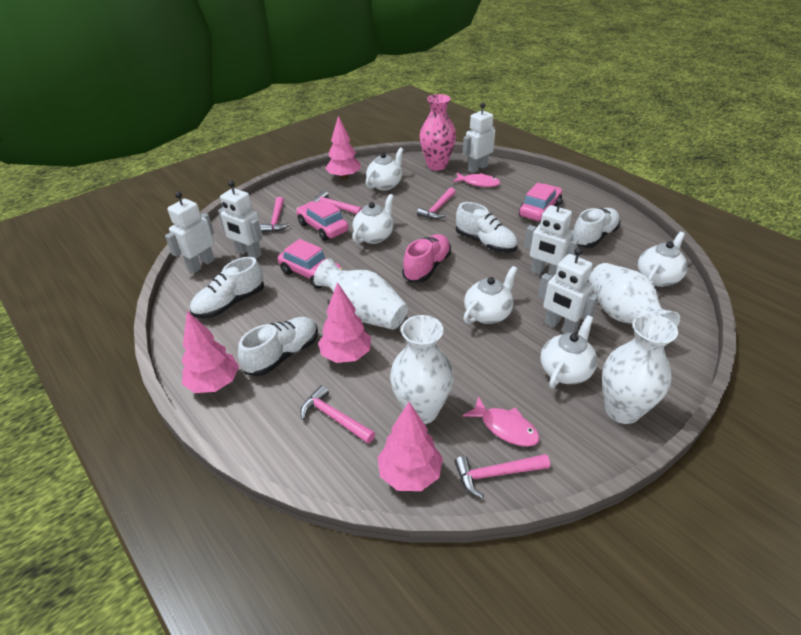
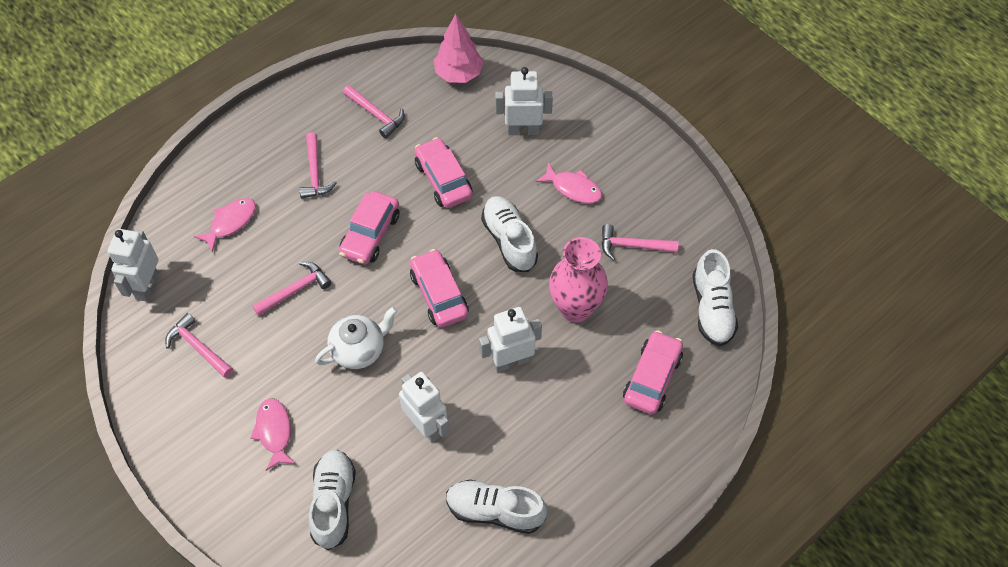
pink car: [278,239,342,289] [296,199,349,241] [519,183,562,221] = 3 -> [339,191,400,265] [410,249,469,328] [415,137,473,208] [623,330,683,415] = 4
pink fish: [452,172,500,187] [463,396,540,447] = 2 -> [194,198,256,253] [250,399,296,471] [536,163,602,203] = 3
pink shoe: [402,234,451,282] = 1 -> none = 0
pink tree: [181,311,239,393] [318,282,371,363] [325,116,361,180] [378,402,443,491] = 4 -> [434,14,483,83] = 1
white robot: [165,191,215,273] [218,181,262,259] [463,103,495,173] [524,198,579,277] [538,248,598,333] = 5 -> [108,229,158,302] [399,372,450,442] [479,307,542,372] [495,67,553,135] = 4
white teapot: [353,194,394,244] [366,147,404,191] [464,266,518,324] [540,315,597,388] [638,232,688,287] = 5 -> [315,306,398,369] = 1
white vase: [314,258,408,330] [390,315,454,424] [589,263,680,327] [602,313,678,424] = 4 -> none = 0

